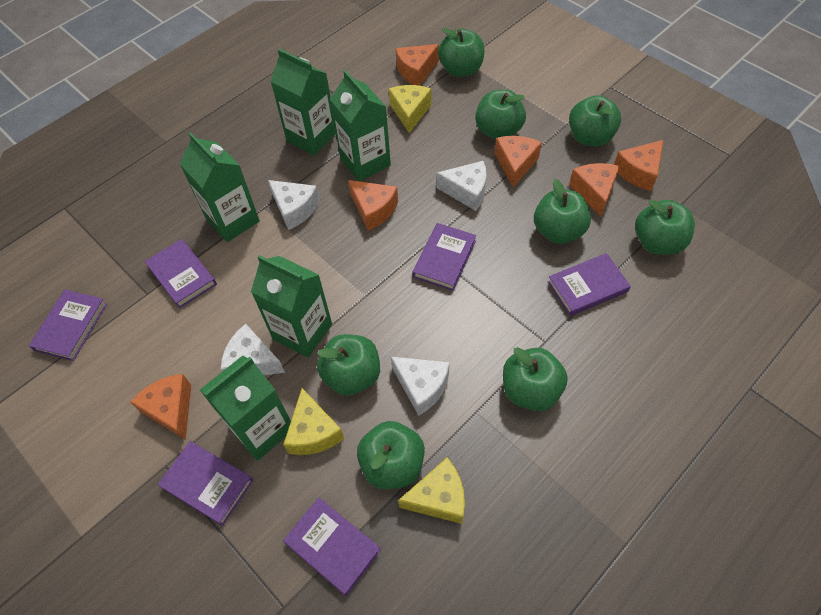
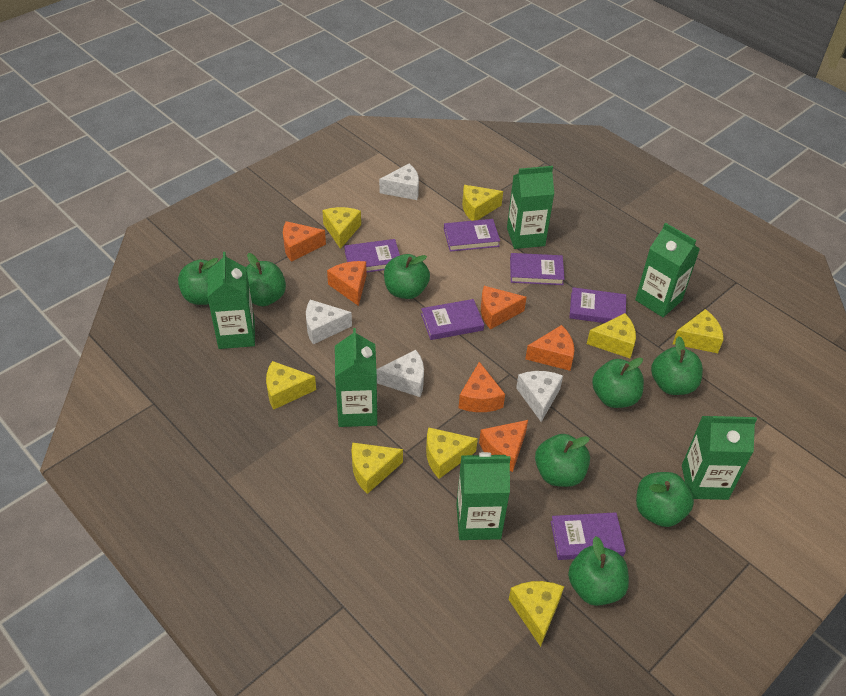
green carton: [179,132,260,242] [200,356,291,461] [251,255,332,358] [270,49,336,155] [330,70,391,181] = 5 -> [207,252,255,349] [335,328,377,427] [456,452,511,540] [507,166,554,249] [635,223,700,317] [682,416,757,500] = 6
yellow cheese: [283,388,344,455] [389,85,432,133] [398,458,465,524] = 3 -> [266,361,316,410] [322,207,361,249] [351,442,403,494] [426,427,478,479] [462,185,503,221] [508,581,564,647] [587,313,636,358] [673,309,724,353] = 8

